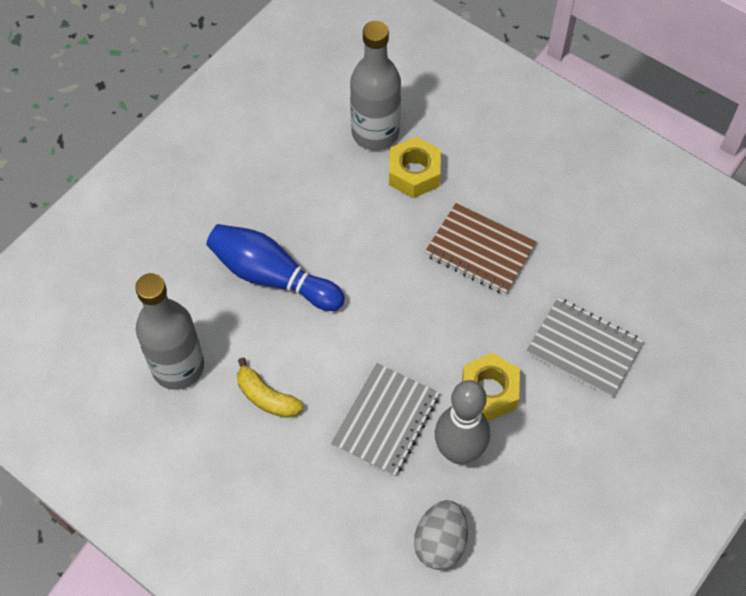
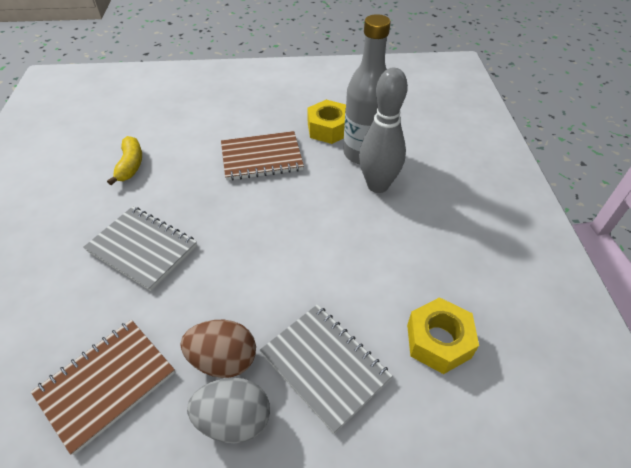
blue bowling pin: [206,224,345,311] = 1 -> none = 0
brown egg: none = 0 -> [180,320,256,378] = 1
brown notebook: [425,203,537,295] = 1 -> [31,320,175,455] [221,131,304,181] = 2
grey bottle: [135,273,204,390] [350,21,401,150] = 2 -> [343,14,391,164] = 1

